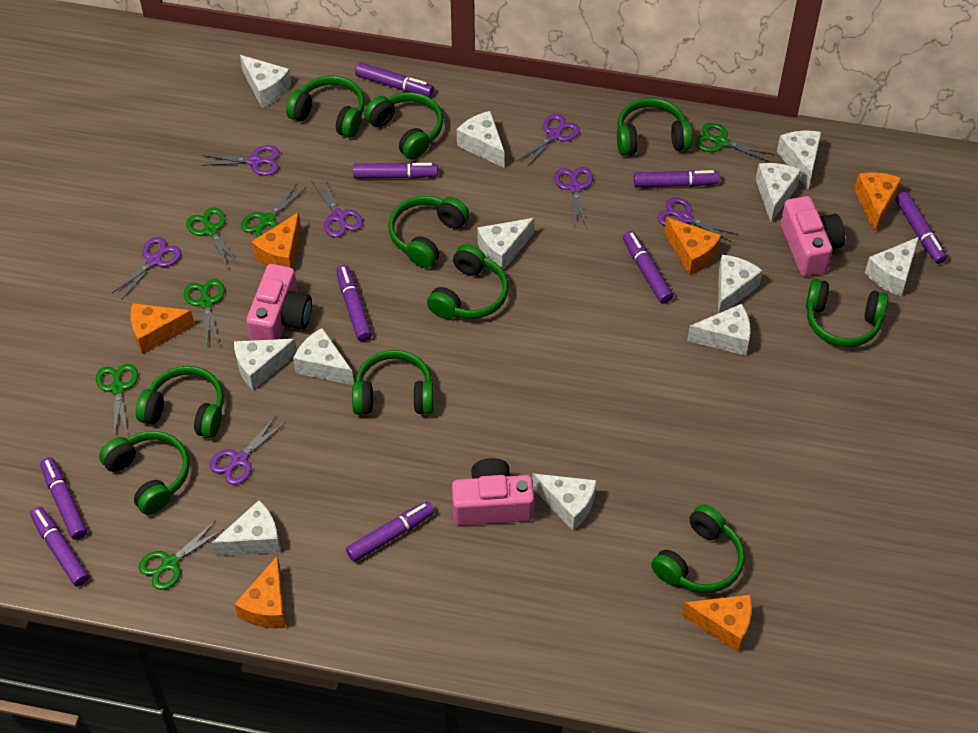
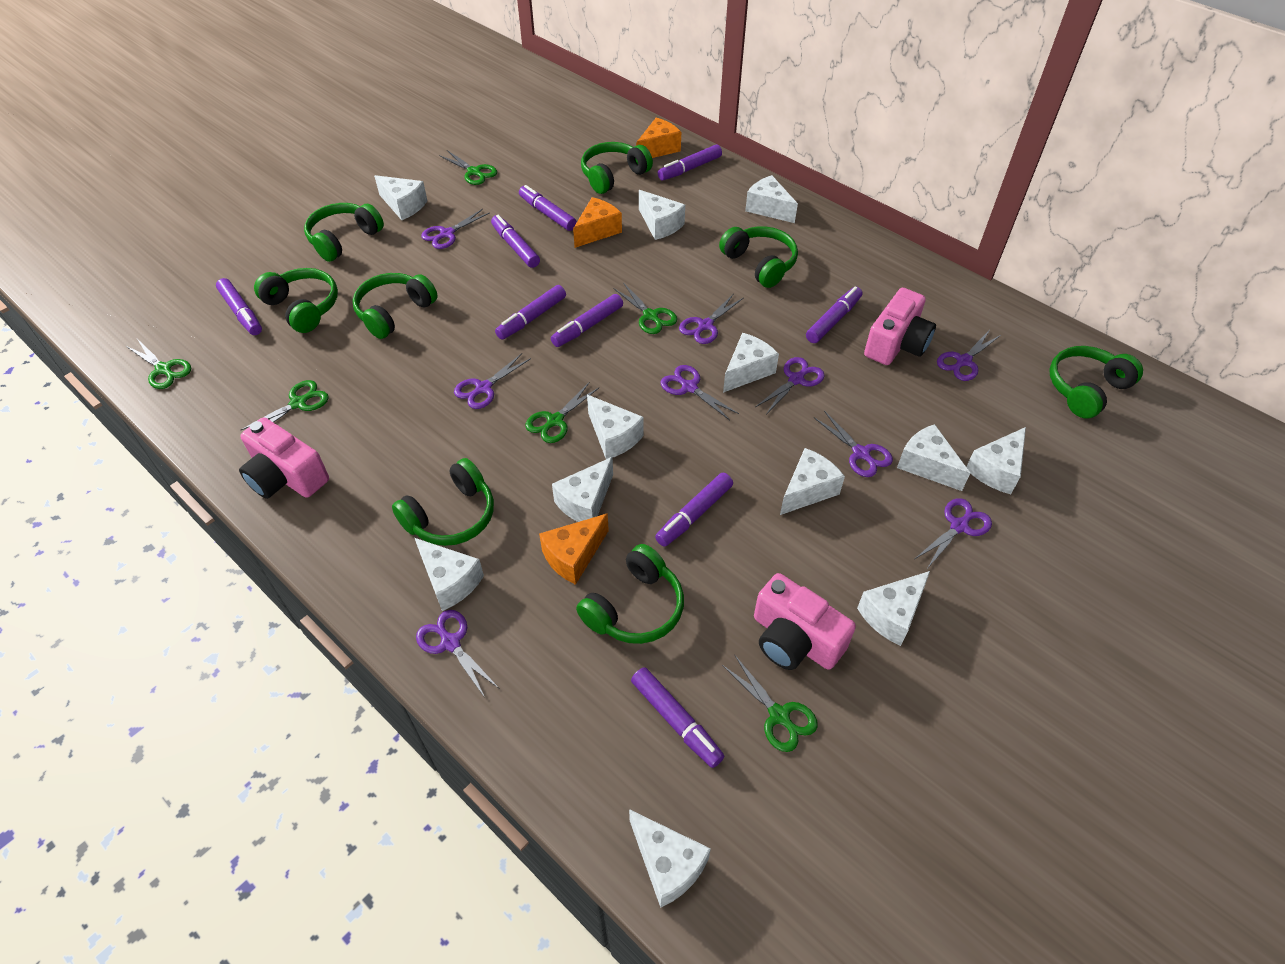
green headphones: [99,431,189,515] [136,366,224,438] [286,76,365,138] [352,350,434,415] [364,92,443,160] [388,196,469,268] [427,244,508,319] [617,98,693,156] [651,504,745,593] [806,279,888,347] = 10 -> [254,268,338,333] [304,203,384,262] [353,273,438,339] [392,458,494,546] [576,544,684,644] [581,142,653,194] [719,226,798,288] [1049,346,1143,419] = 8
orange cheese: [131,303,195,354] [234,556,286,629] [252,212,301,268] [664,217,721,275] [682,595,752,652] [854,172,902,232] = 6 -> [539,513,609,585] [573,197,622,248] [636,118,681,158] = 3
purple scissors: [112,237,181,300] [201,145,280,176] [210,416,286,485] [311,175,363,237] [516,114,580,169] [554,167,593,229] [658,197,738,243] = 7 -> [416,610,500,698] [421,209,489,249] [454,353,531,409] [661,365,739,420] [679,293,743,344] [756,357,825,413] [814,411,893,477] [915,498,992,569] [937,330,1001,381] = 9

